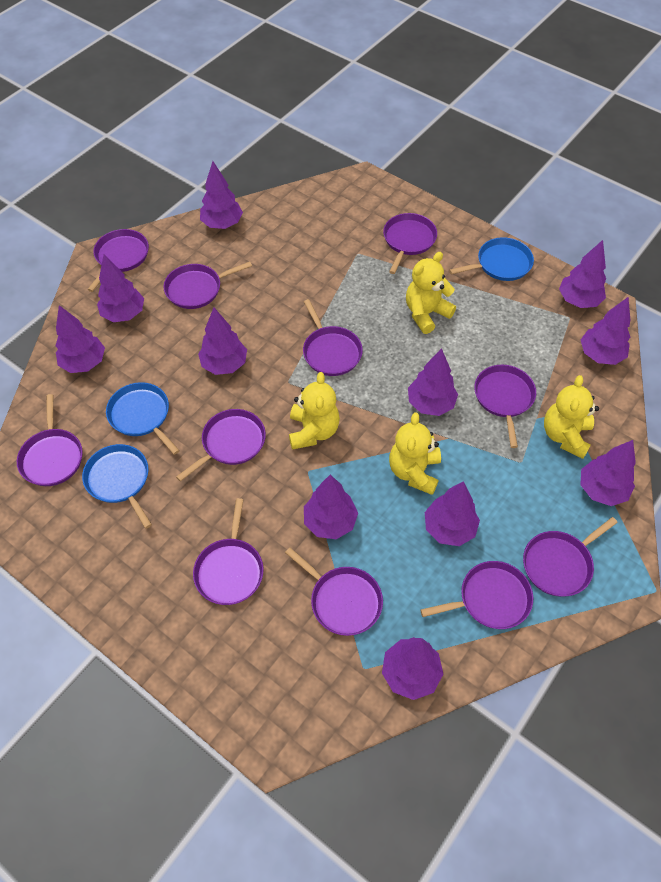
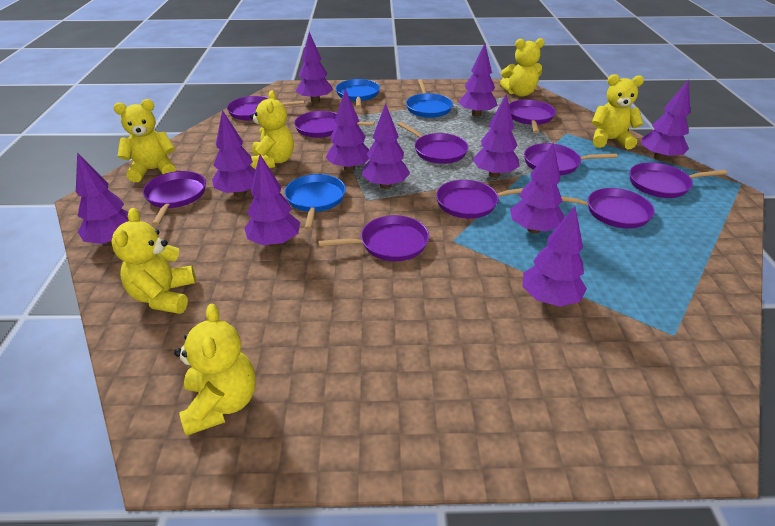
purple pan: [17,394,83,486] [88,229,149,292] [164,262,252,309] [176,409,266,482] [193,498,264,605] [285,548,383,636] [303,299,363,376] [383,213,437,274] [420,561,533,629] [474,365,536,448] [523,517,618,597] = 11 -> [143,171,206,226] [227,96,305,121] [294,111,375,138] [318,215,429,261] [398,122,469,164] [436,180,523,219] [509,99,556,133] [524,143,617,175] [561,188,655,228] [629,162,727,198] = 10
yellow teddy bear: [289,372,340,450] [389,412,441,495] [406,252,456,334] [544,375,599,459] = 4 -> [111,208,196,314] [113,99,176,182] [174,304,256,436] [250,90,294,170] [500,38,545,97] [591,74,644,149] = 6

